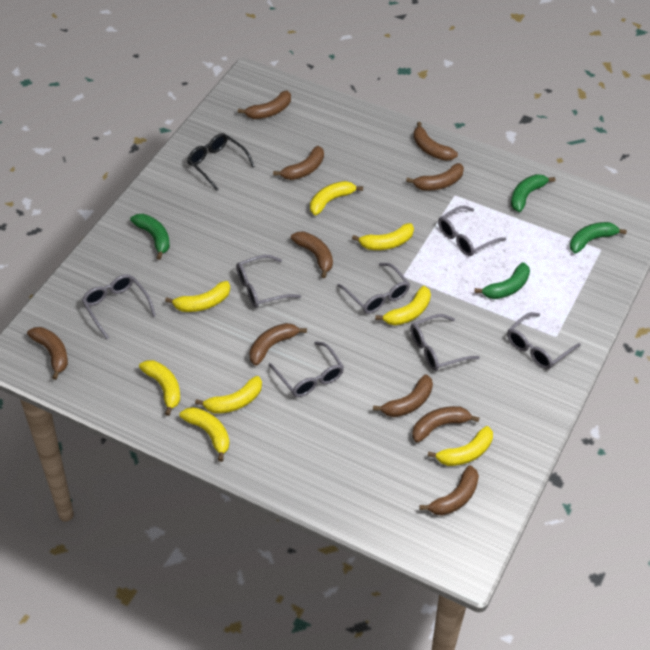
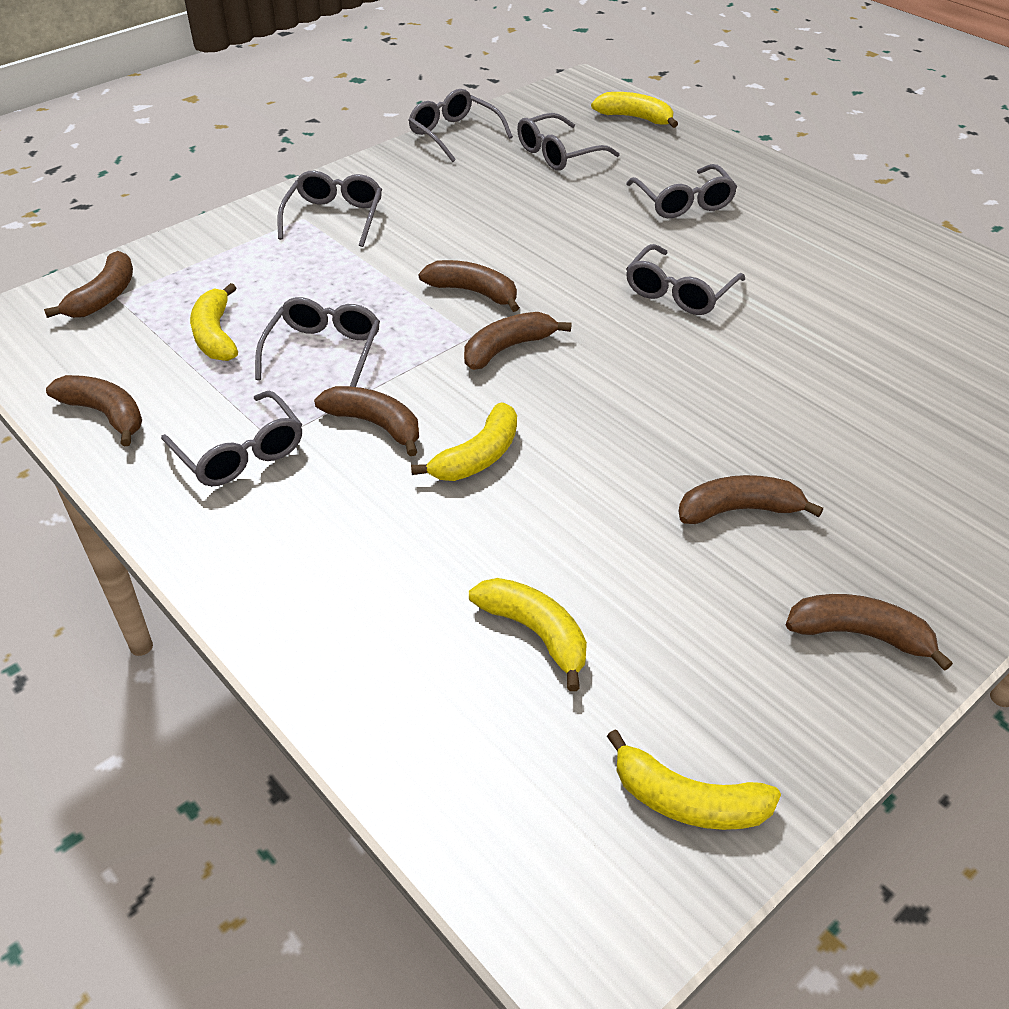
black glasses: [187,133,255,190] = 1 -> none = 0
brown banana: [27,327,68,380] [238,91,291,119] [249,323,307,366] [273,146,324,180] [291,231,333,278] [373,374,433,417] [406,163,464,191] [412,406,480,442] [413,122,458,161] [419,465,479,516] = 10 -> [44,251,133,318] [46,375,142,447] [314,386,419,456] [418,260,520,312] [464,312,572,370] [678,475,823,524] [786,594,953,671] = 7
green banana: [130,214,170,260] [474,262,530,299] [511,174,555,212] [570,222,627,253] = 4 -> none = 0
yellow banana: [139,360,180,416] [165,281,230,312] [180,407,230,462] [195,376,262,414] [310,181,363,215] [352,223,414,250] [375,286,431,326] [428,426,493,466] = 8 -> [190,283,238,361] [411,403,517,481] [469,578,587,691] [591,92,678,128] [607,729,781,830] = 5

